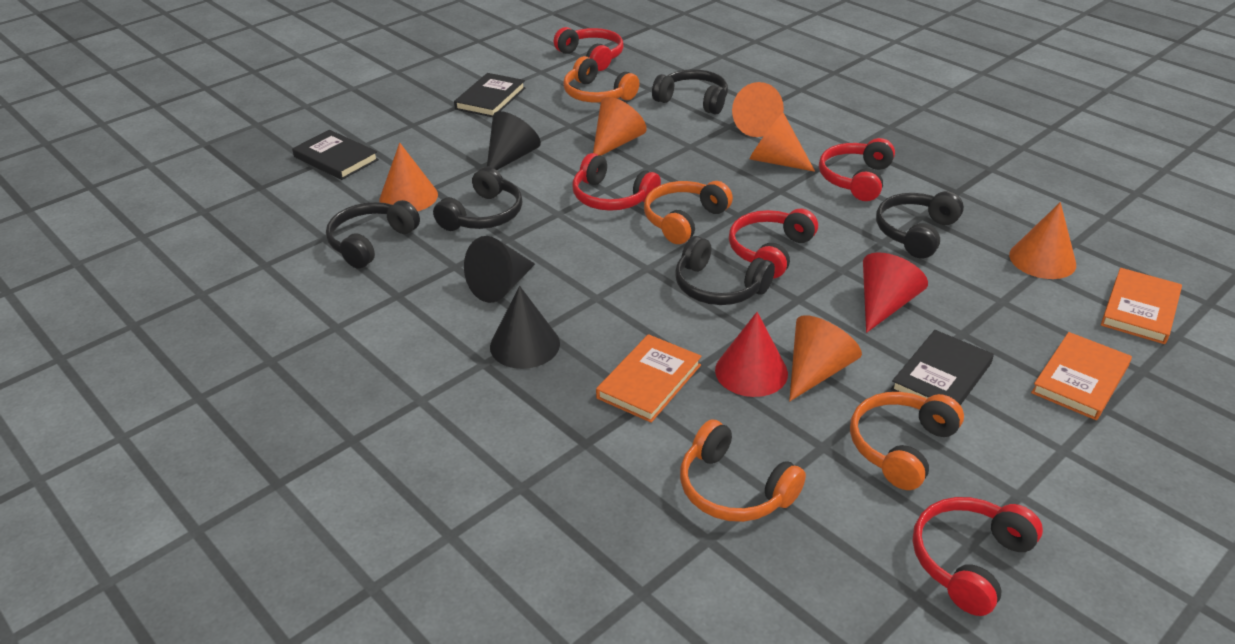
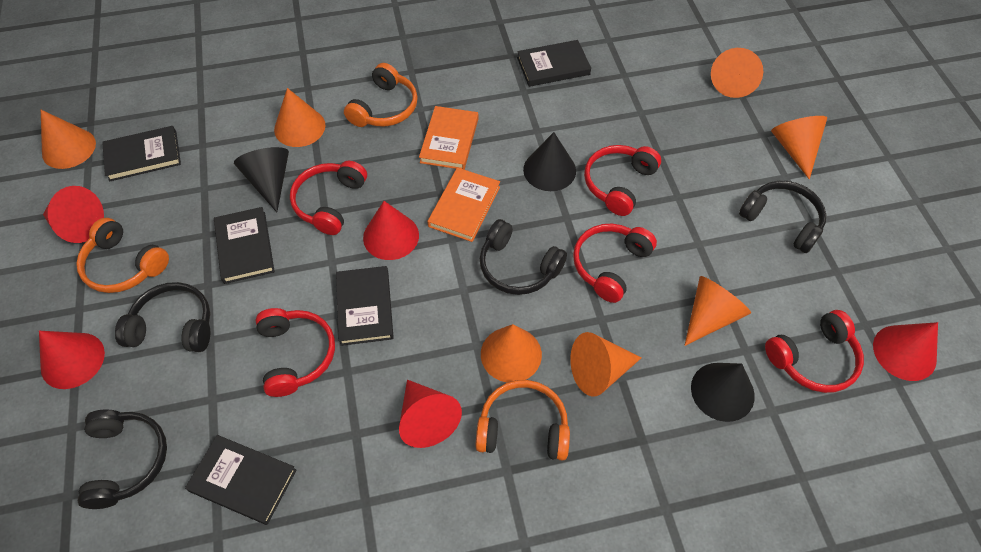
black book: [292,130,379,180] [454,73,525,117] [890,330,994,405] = 3 -> [102,126,181,182] [185,435,296,525] [214,207,275,284] [336,266,394,346] [517,40,591,87] = 5
black headphones: [326,200,420,269] [433,166,522,231] [652,69,728,115] [675,236,775,305] [876,191,964,258] = 5 -> [78,410,167,509] [115,282,210,352] [480,219,567,295] [739,181,826,253] = 4
orange book: [596,334,702,423] [1031,332,1132,420] [1101,268,1182,344] = 3 -> [419,106,478,169] [427,168,500,242] = 2
orange cone: [379,143,438,211] [593,97,647,155] [732,82,784,137] [750,113,815,172] [789,315,862,401] [1009,202,1076,279] = 6 -> [41,110,96,169] [274,88,326,147] [481,324,542,383] [570,332,642,397] [684,276,751,346] [711,48,763,98] [771,116,827,179] = 7
orange headphones: [563,56,639,102] [644,181,733,244] [680,420,806,522] [850,392,964,490] = 4 -> [76,218,169,293] [344,63,418,127] [476,380,570,461] = 3
red cone: [715,312,788,397] [863,252,928,333] = 2 -> [39,331,105,389] [43,186,104,243] [363,201,419,260] [399,380,462,448] [873,322,938,381] = 5

